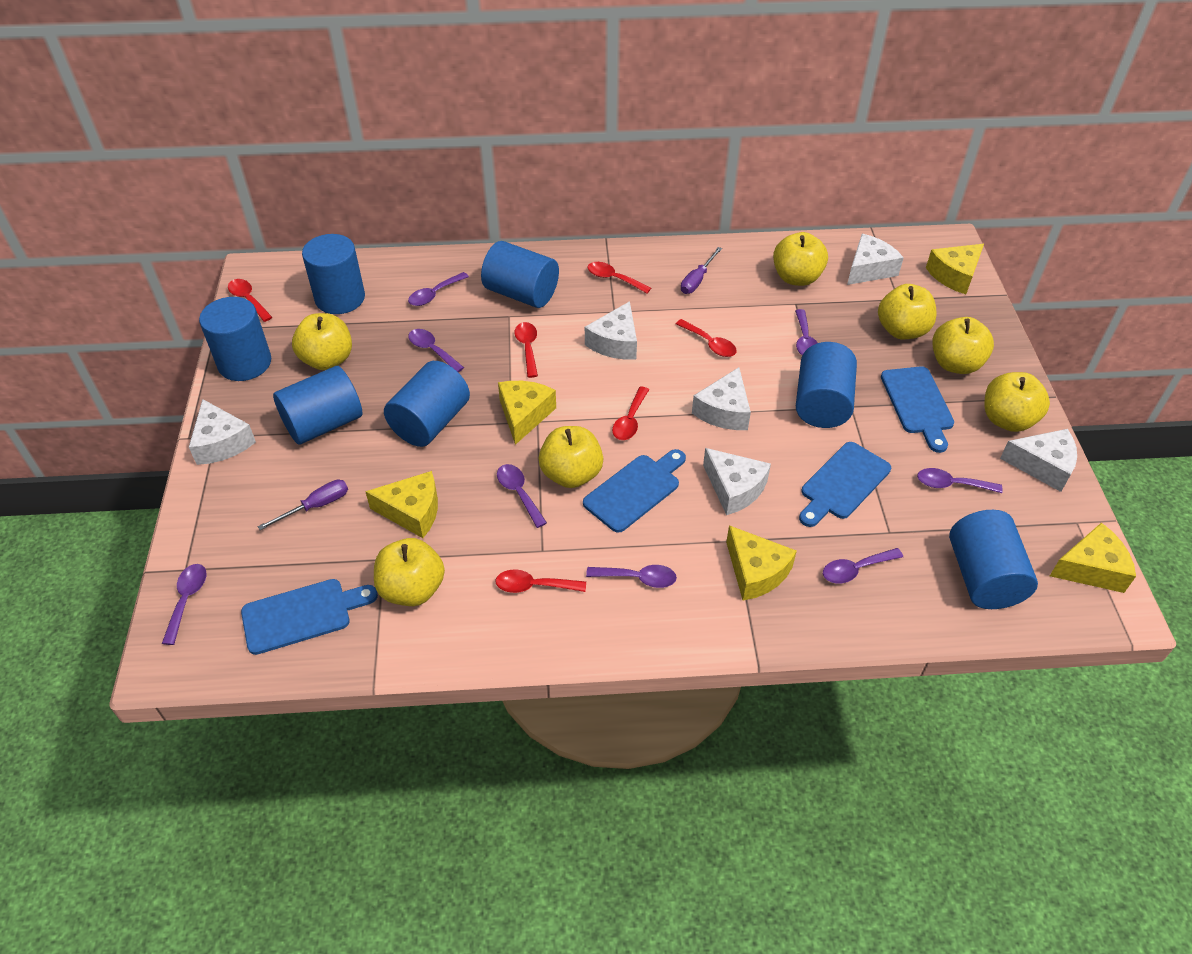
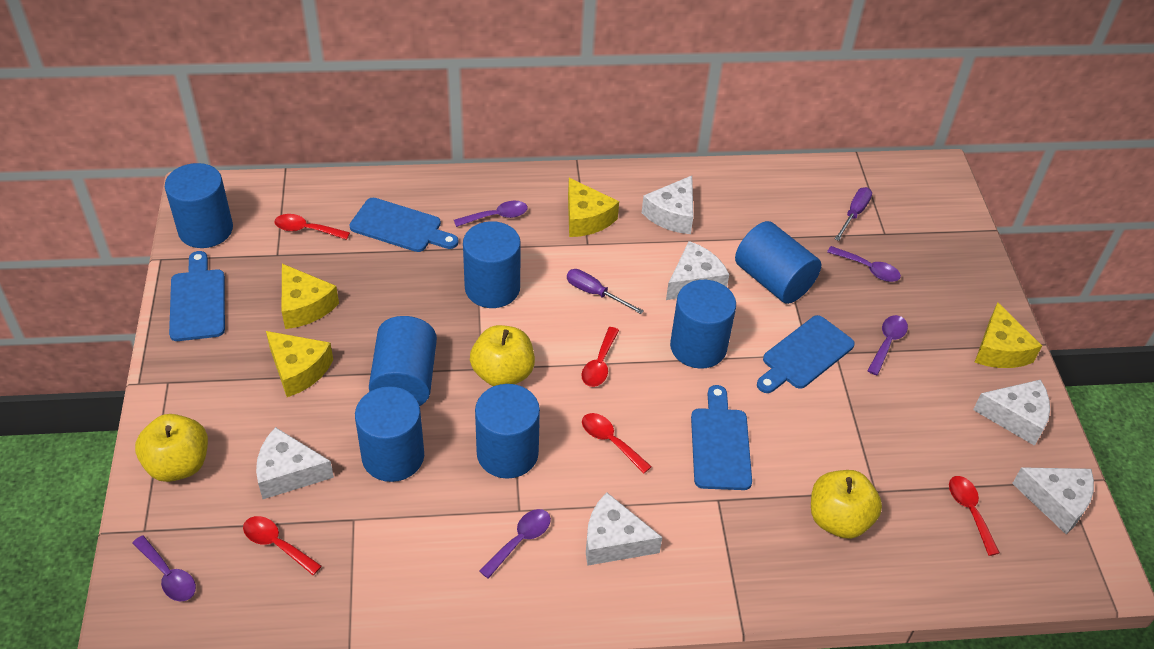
purple spoon: [162,564,206,645] [408,272,469,306] [408,329,464,372] [497,464,547,528] [586,565,677,588] [795,309,817,355] [823,548,903,584] [917,468,1003,493] = 8 -> [132,535,196,601] [454,201,528,227] [479,509,551,579] [827,246,901,282] [867,315,908,375] = 5
red spoon: [228,279,272,322] [495,569,586,593] [515,322,538,378] [588,262,651,293] [612,387,649,440] [676,319,737,357] = 6 -> [243,516,322,575] [274,214,350,240] [582,327,619,387] [582,413,652,474] [949,476,1000,556] = 5
yellow apple: [292,313,352,370] [374,538,445,606] [539,426,603,488] [773,232,828,286] [878,284,936,339] [932,317,994,374] [984,372,1050,432] = 7 -> [135,414,208,482] [470,325,535,386] [811,470,882,539] = 3
yellow cheese: [365,471,438,538] [498,381,556,445] [726,525,797,601] [926,244,984,294] [1050,523,1136,593] = 5 -> [266,331,333,397] [282,264,339,329] [568,178,619,237] [975,302,1042,368] = 4

